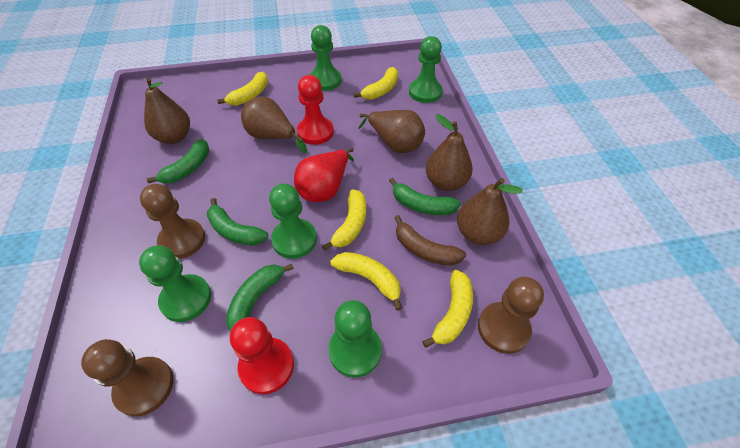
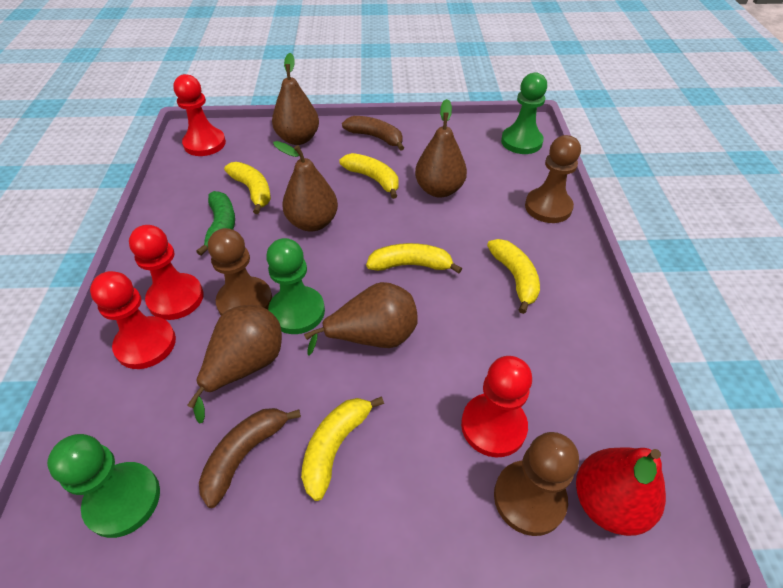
brown banana: [394,215,466,266] = 1 -> [199,408,301,508] [342,116,404,151] = 2
green banana: [147,139,209,184] [207,198,268,246] [226,264,294,332] [389,178,461,215] = 4 -> [196,191,235,256] = 1
green pawn: [139,245,211,322] [269,183,317,259] [310,25,342,91] [328,300,382,378] [409,36,443,103] = 5 -> [47,434,160,538] [266,238,325,334] [501,72,547,154] = 3
red pawn: [230,317,294,394] [297,75,334,145] = 2 -> [90,271,176,369] [129,225,204,320] [173,74,226,156] [461,356,532,457] = 4

